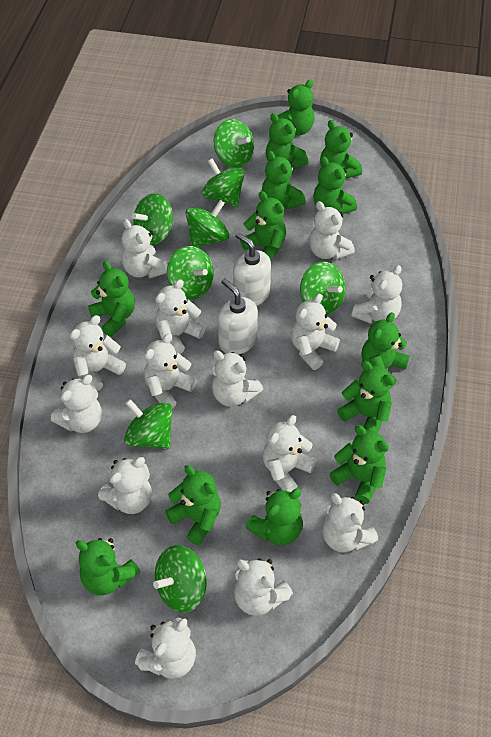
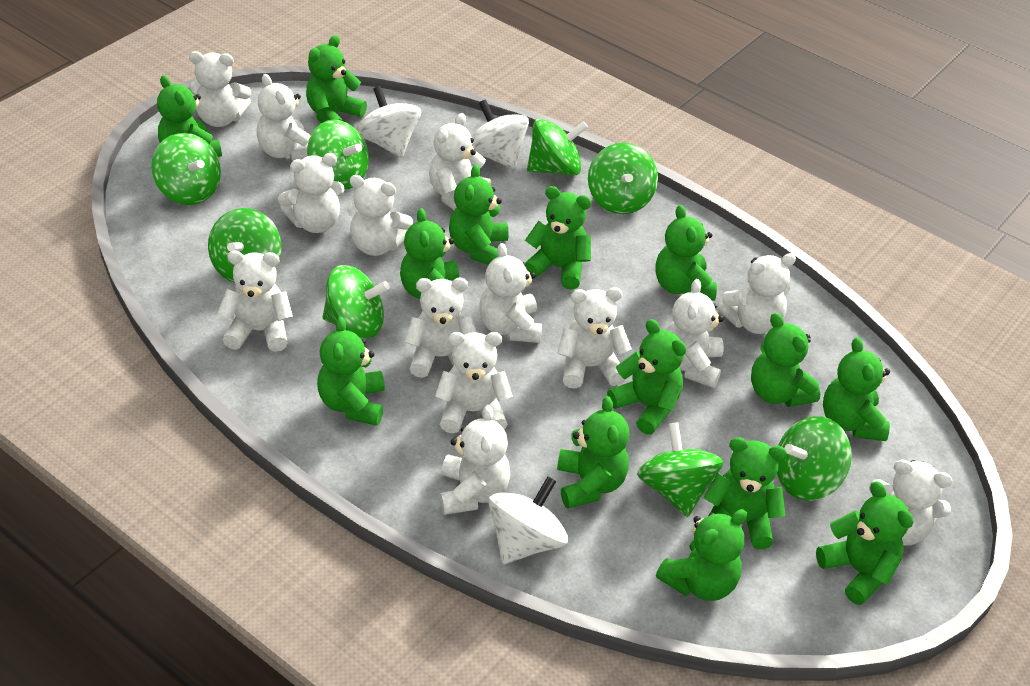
green teddy bear: [76,538,140,595] [88,261,135,337] [165,465,221,545] [240,191,286,261] [246,488,303,545] [262,151,305,209] [266,113,308,169] [277,80,315,135] [313,156,357,214] [320,120,362,179] [329,425,389,504] [337,361,394,433] [362,312,410,388] = 13 -> [157,75,222,157] [306,35,367,123] [317,317,385,426] [400,208,459,299] [449,164,508,265] [525,186,591,290] [557,396,629,509] [607,319,686,435] [655,205,717,300] [656,509,747,601] [703,437,787,549] [751,313,820,407] [816,481,914,605] [823,337,890,441] = 14
white soap dispenser: [218,278,258,355] [233,232,271,306] = 2 -> none = 0
white spinning top: none = 0 -> [356,86,421,158] [471,99,529,169] [488,476,568,564] = 3

